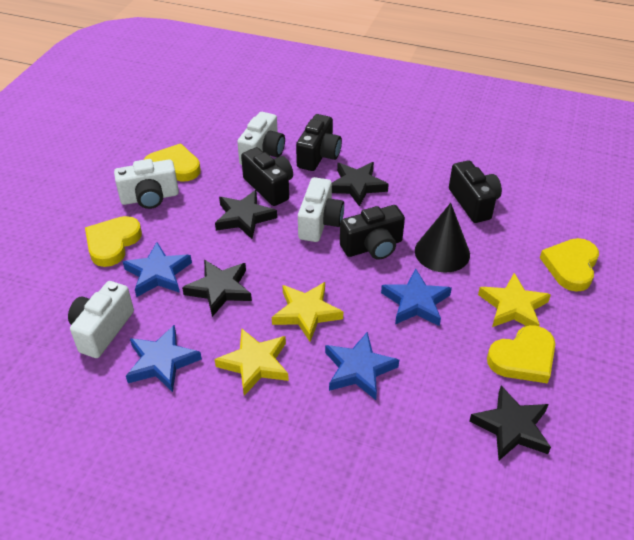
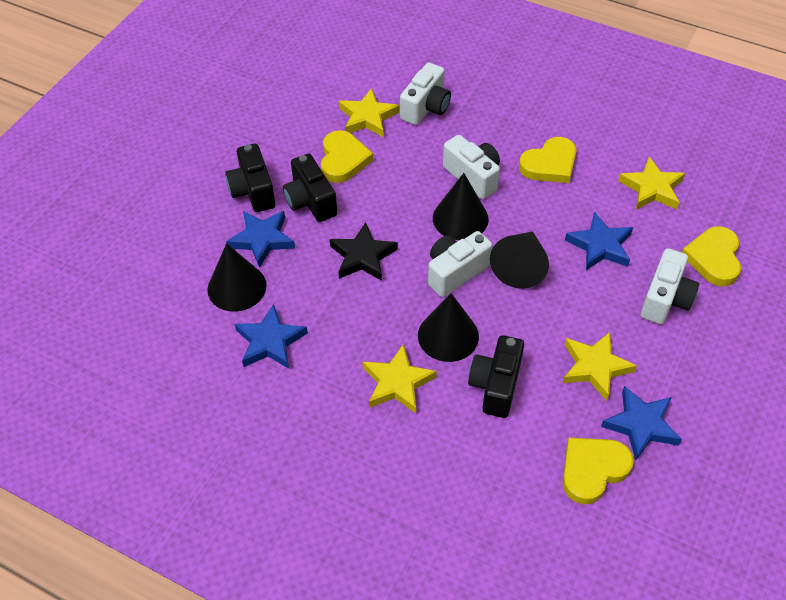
black camera: [241,147,293,206] [296,114,342,171] [340,205,405,260] [449,160,502,223] = 4 -> [225,144,276,212] [283,153,337,222] [468,335,524,418] = 3
black cone: [415,203,470,273] = 1 -> [207,243,266,311] [418,293,479,362] [433,173,489,240] [490,231,549,289] = 4
black star: [182,260,252,317] [215,190,277,239] [332,162,389,207] [469,386,551,460] = 4 -> [330,222,398,281] = 1
yellow star: [214,328,289,396] [272,282,343,342] [478,273,551,327] = 3 -> [339,88,399,137] [362,344,437,414] [563,332,637,401] [618,157,685,210] = 4

